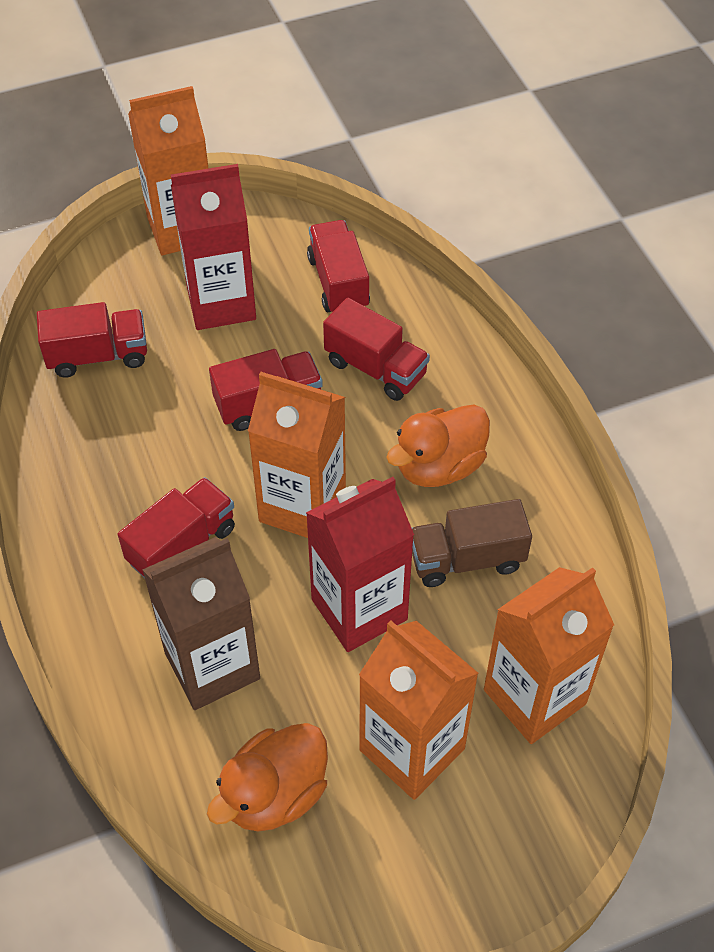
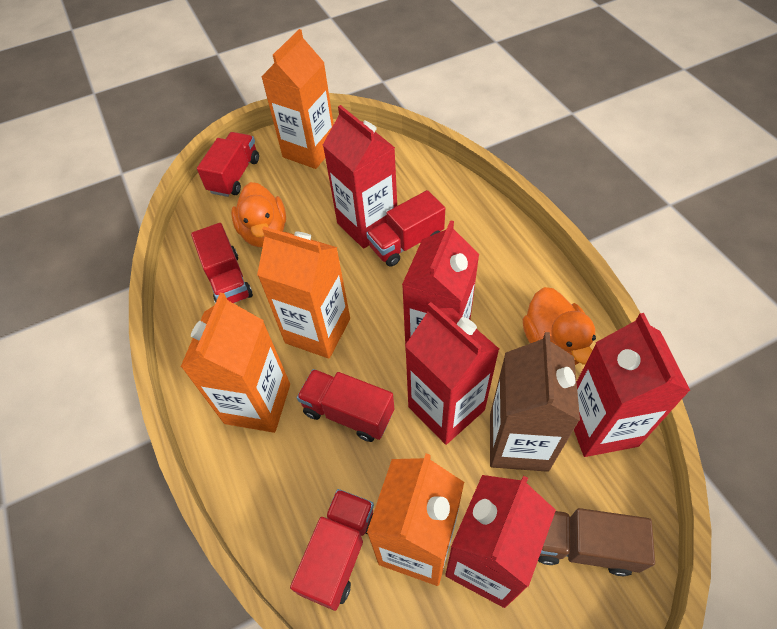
red carton: [171,164,256,330] [306,477,414,652] = 2 -> [323,105,397,249] [402,220,479,350] [405,302,499,445] [445,475,556,608] [574,313,691,457] = 5

